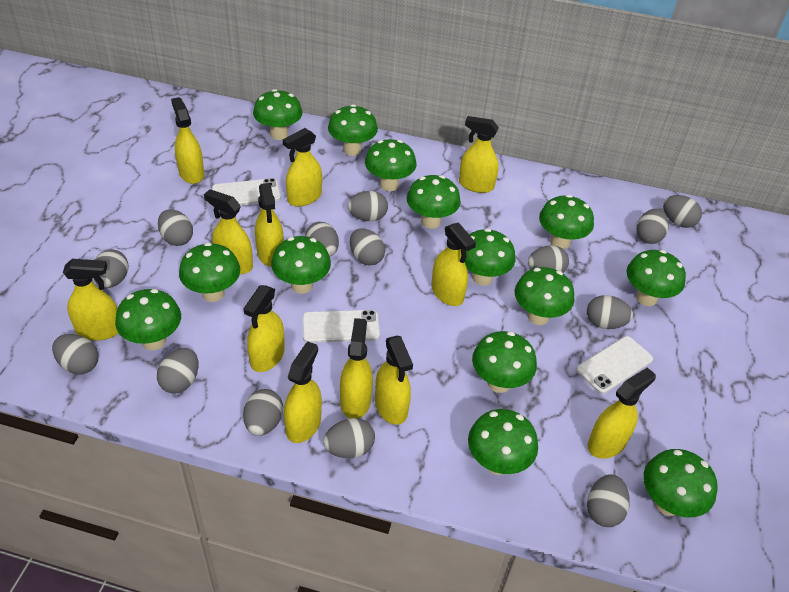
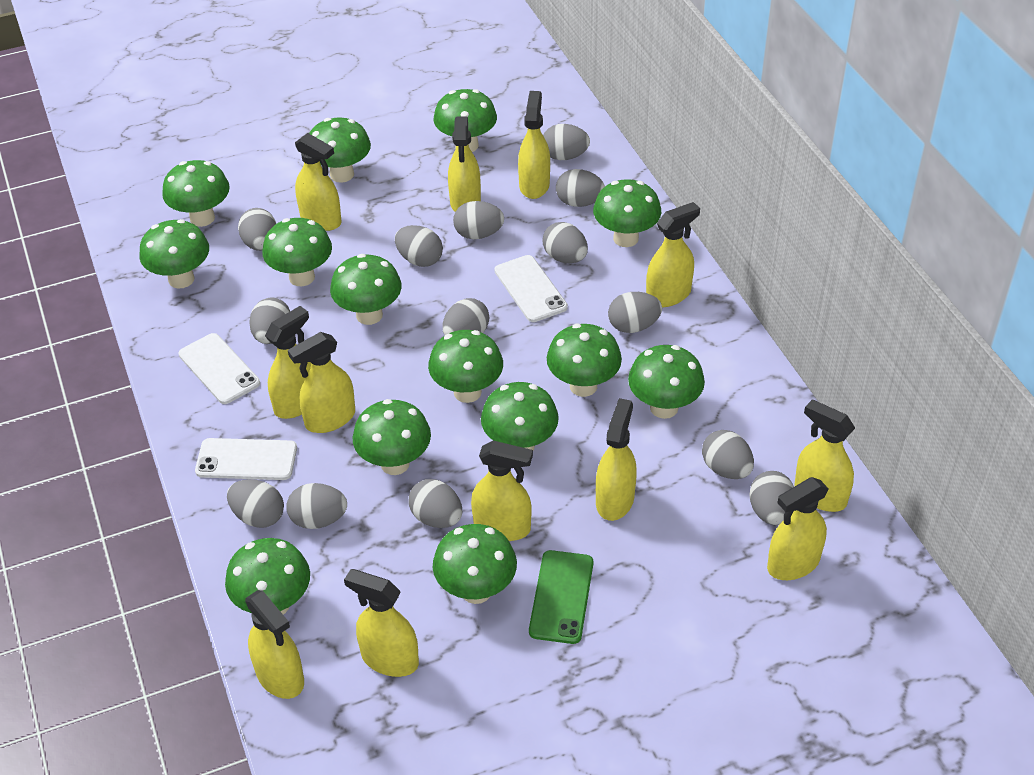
green phone: none = 0 -> [529,550,593,644] = 1

